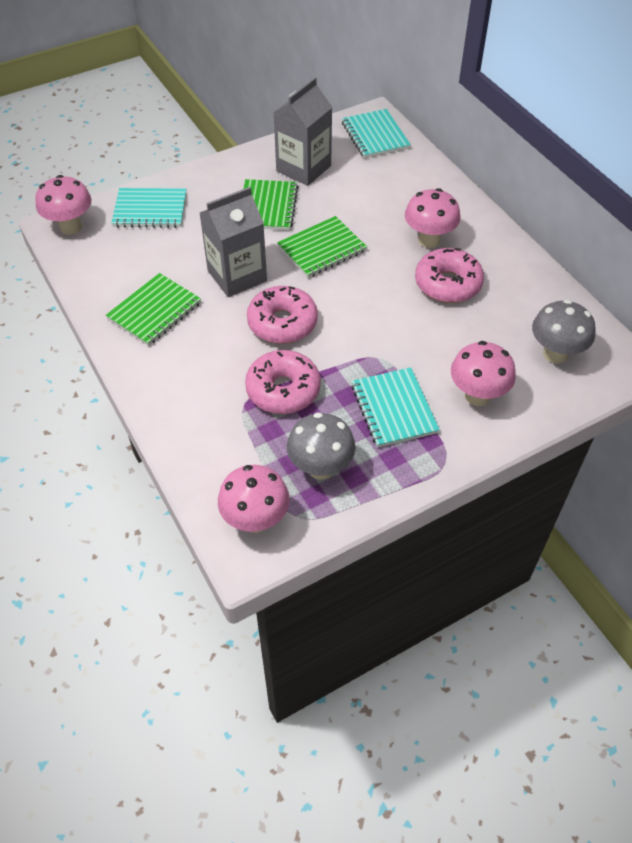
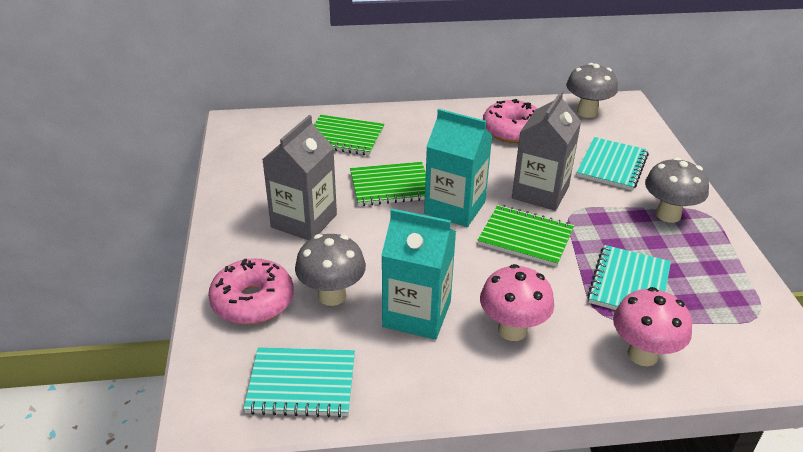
grey mushroom: [287,412,356,480] [532,300,596,364] = 2 -> [295,234,366,306] [566,63,618,118] [645,157,709,223] = 3
pink donut: [245,350,321,414] [247,286,318,344] [415,248,484,303] = 3 -> [208,258,294,325] [483,99,538,143] = 2
pink mushroom: [35,175,92,235] [218,465,290,533] [405,188,460,248] [451,341,516,406] = 4 -> [480,264,554,341] [613,287,692,366] = 2
turquoise carton: none = 0 -> [381,209,456,340] [424,109,493,227] = 2

